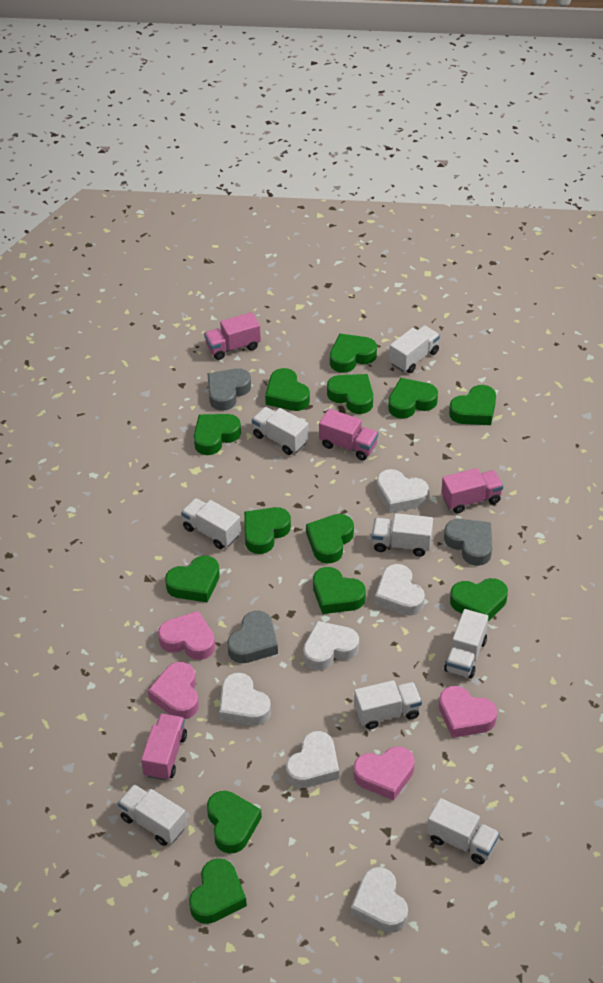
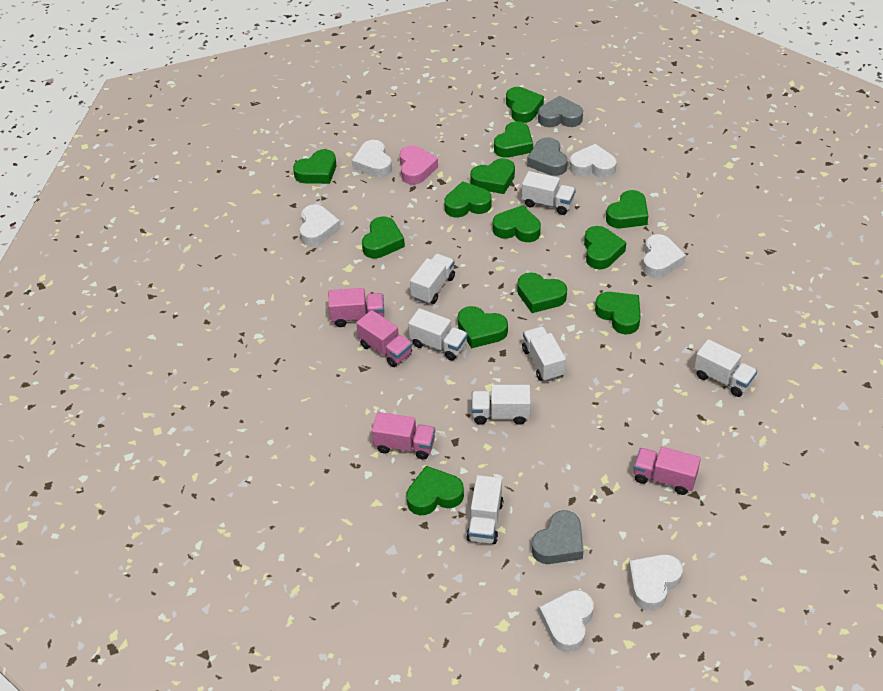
pink heart: [148,662,199,719] [158,611,215,660] [353,746,415,800] [439,686,497,738] = 4 -> [399,145,438,185] = 1
white truck: [118,784,187,846] [181,498,241,549] [252,407,309,455] [354,680,422,729] [372,513,433,556] [389,325,440,373] [427,798,500,864] [444,609,488,678] = 8 -> [408,308,468,360] [410,254,455,304] [466,475,503,544] [472,385,531,425] [522,171,576,215] [522,326,566,382] [694,339,757,397] = 7

